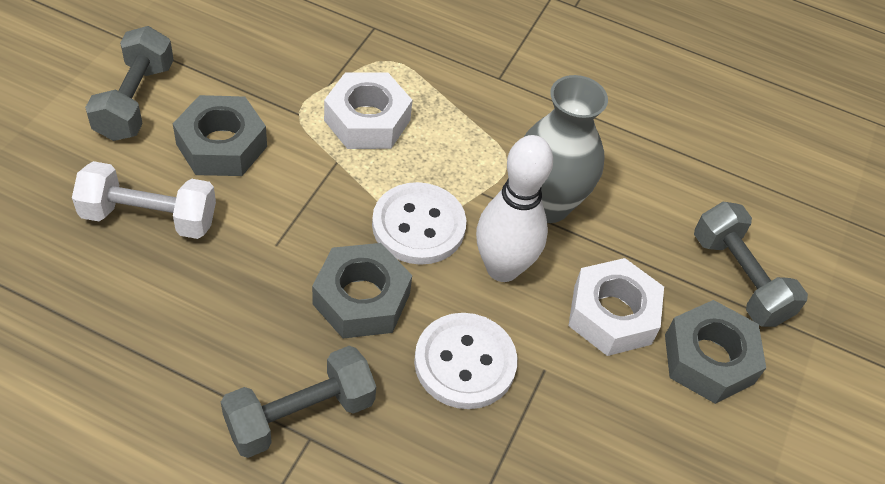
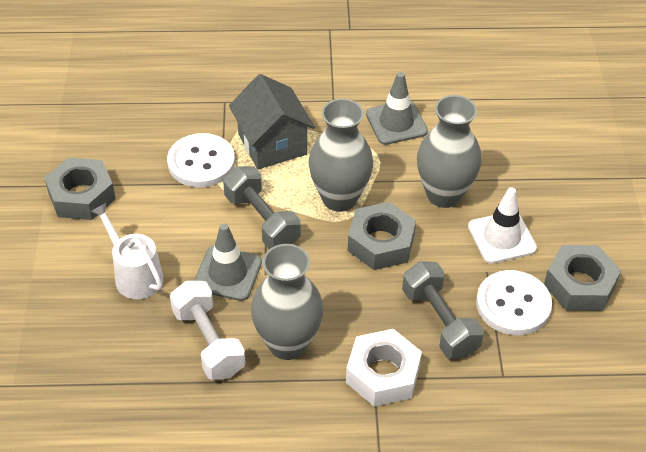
grey dumbbell: [85,26,174,141] [221,346,376,458] [694,202,808,327] = 3 -> [223,166,301,249] [402,261,484,359] = 2
grey house: none = 0 -> [229,74,315,169] = 1
grey traffic cone: none = 0 -> [194,223,262,301] [366,72,428,145] = 2
grey vase: [524,75,608,223] = 1 -> [251,244,323,360] [308,98,373,212] [417,95,481,208] = 3
white bowling pin: [476,135,553,282] = 1 -> none = 0
white nut: [324,72,412,149] [568,258,664,356] = 2 -> [346,329,422,407] = 1
white traffic cone: none = 0 -> [468,187,537,264] = 1
white watering can: none = 0 -> [90,203,163,299] = 1

